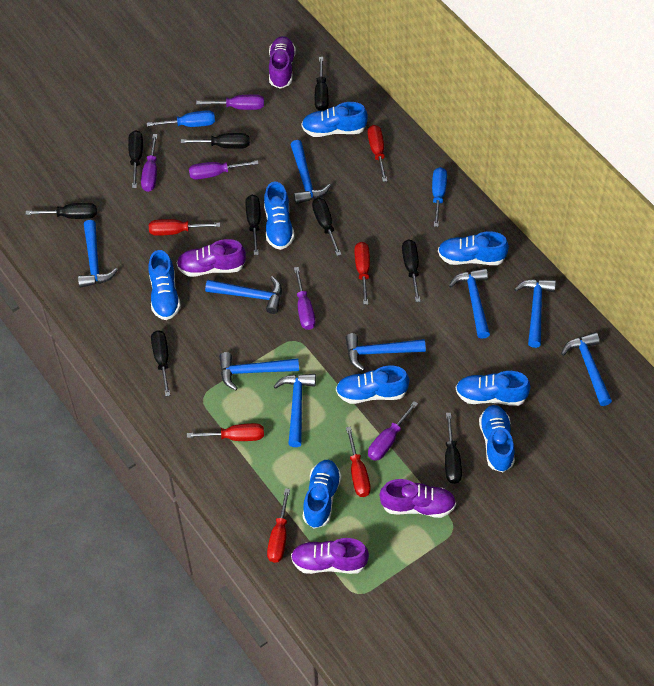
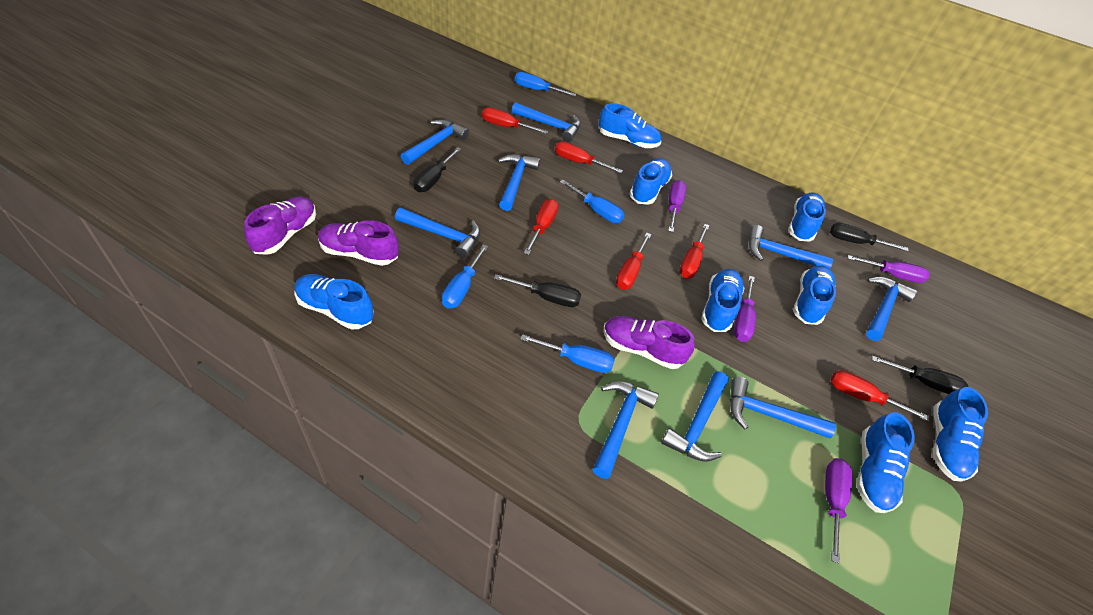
black screwdriver: [25,203,97,219] [128,130,143,188] [151,330,170,396] [181,133,250,149] [245,195,261,255] [312,198,341,256] [315,57,329,111] [402,239,421,302] [445,413,462,484] = 9 -> [414,147,461,192] [494,274,581,307] [830,223,909,251] [872,356,968,394] = 4
blue screwdriver: [147,110,215,127] [432,167,447,227] = 2 -> [442,244,488,308] [515,72,576,97] [520,334,615,373] [560,180,624,223] = 4
purple screwdriver: [141,134,158,192] [189,160,258,180] [196,94,264,110] [294,267,315,330] [368,401,418,461] = 5 -> [668,180,687,232] [734,276,756,342] [825,458,852,564] [848,255,930,283] = 4
purple shoe: [177,239,246,277] [269,36,296,89] [291,538,369,574] [380,479,456,518] = 4 -> [244,196,316,255] [318,220,399,266] [603,316,694,369] = 3

